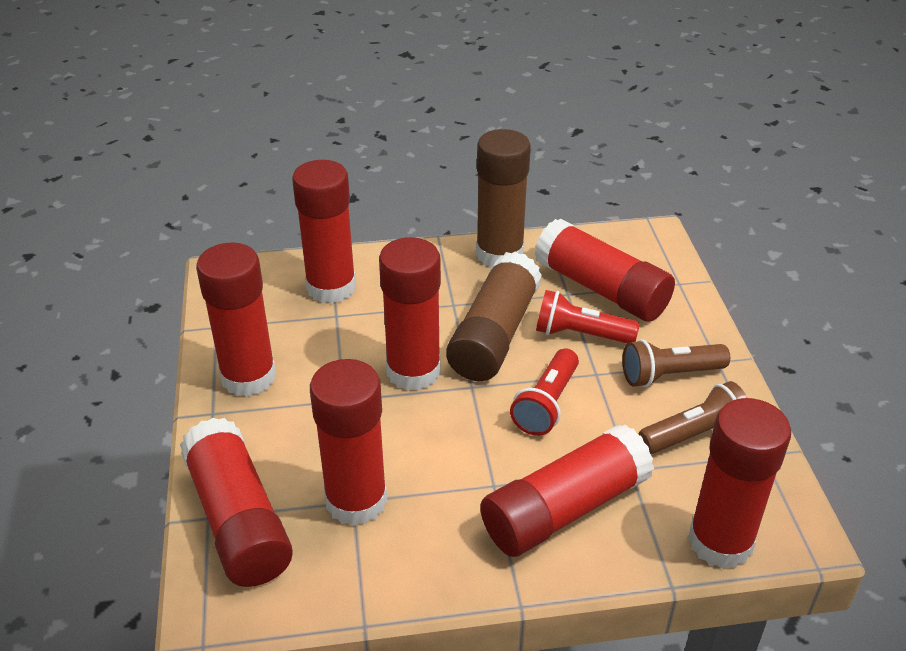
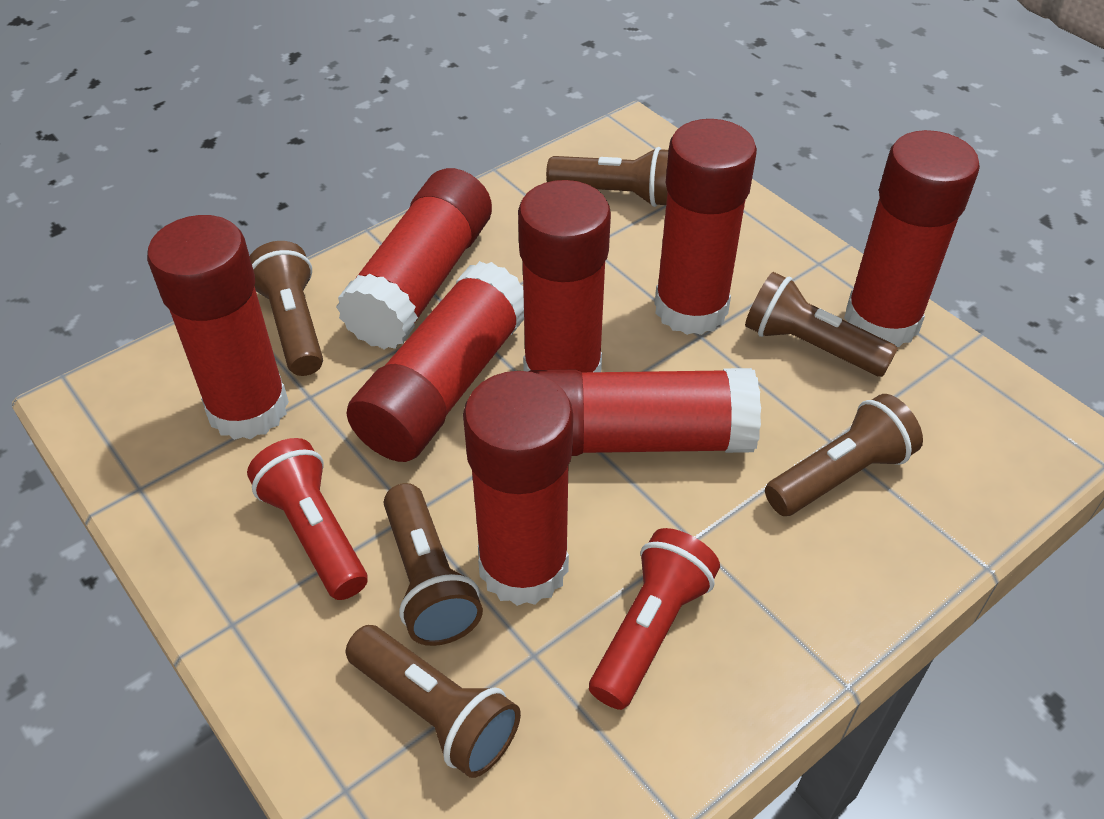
brown flashlight: [622,339,730,387] [638,381,747,454] = 2 -> [250,241,323,376] [346,625,521,778] [384,483,483,646] [546,147,669,207] [745,272,898,377] [765,394,923,516] = 6
brown glue stick: [446,251,542,381] [476,129,531,267] = 2 -> none = 0

